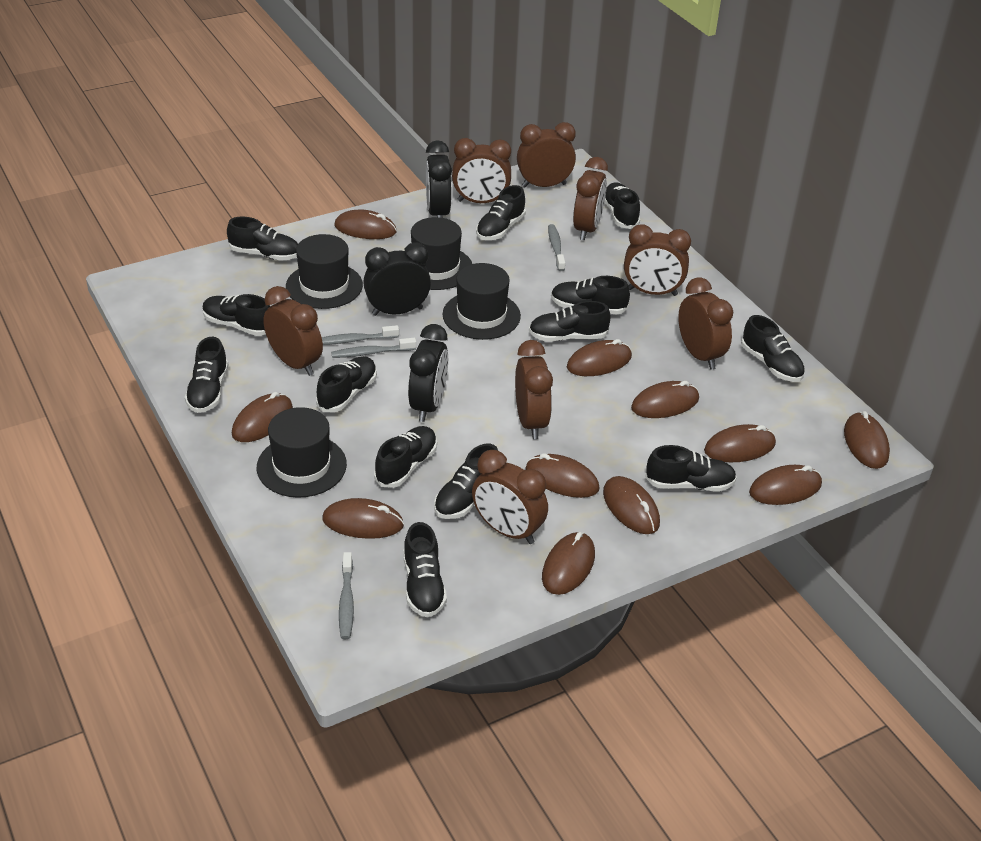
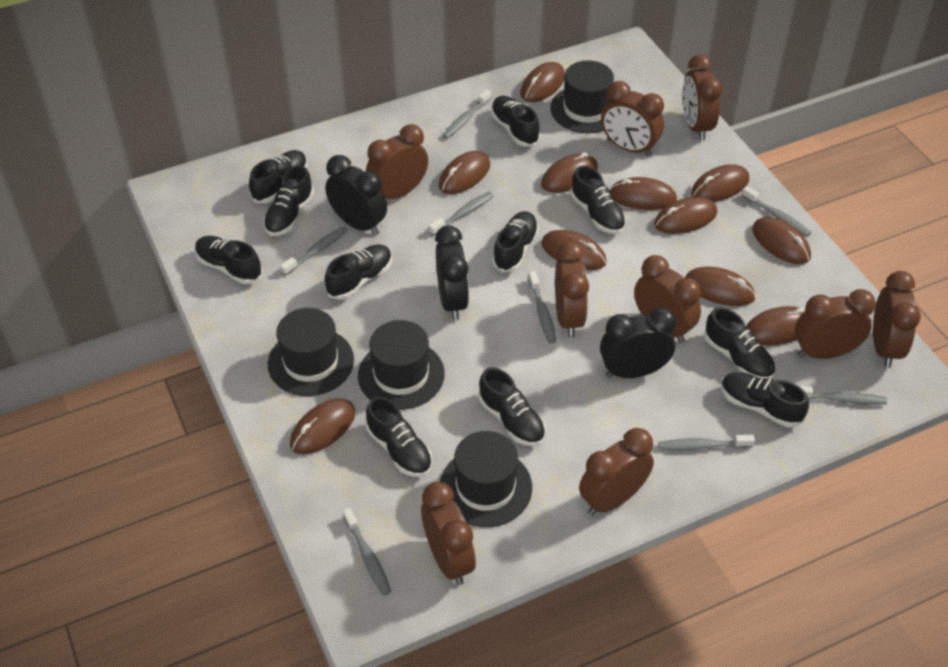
black shoe: [185,337,228,413] [202,294,270,336] [227,217,298,261] [316,356,377,412] [374,426,437,488] [403,522,447,617] [434,444,498,519] [476,185,526,240] [529,301,611,341] [551,276,630,315] [605,182,640,229] [645,445,737,492] [741,315,805,382] = 13 -> [195,236,263,284] [249,150,308,203] [264,165,314,236] [325,245,392,300] [366,397,432,477] [478,368,546,446] [491,96,540,147] [492,211,539,273] [570,166,626,234] [704,307,775,379] [721,372,809,427] = 11
brown clock: [263,286,323,376] [452,138,511,203] [472,450,548,544] [515,340,553,439] [517,122,576,187] [573,157,608,240] [624,224,691,296] [678,277,733,370] = 8 -> [366,124,428,199] [421,482,476,585] [555,242,589,338] [579,428,654,515] [601,81,664,157] [634,255,701,343] [682,54,722,141] [795,289,876,359] [873,271,921,368] = 9
grey toothbrush: [322,325,399,345] [331,338,416,358] [339,552,354,639] [548,224,565,271] = 4 -> [280,227,348,276] [343,508,391,596] [429,192,494,236] [442,89,491,139] [528,271,556,343] [658,435,755,450] [742,186,811,237] [799,386,887,405] = 8

